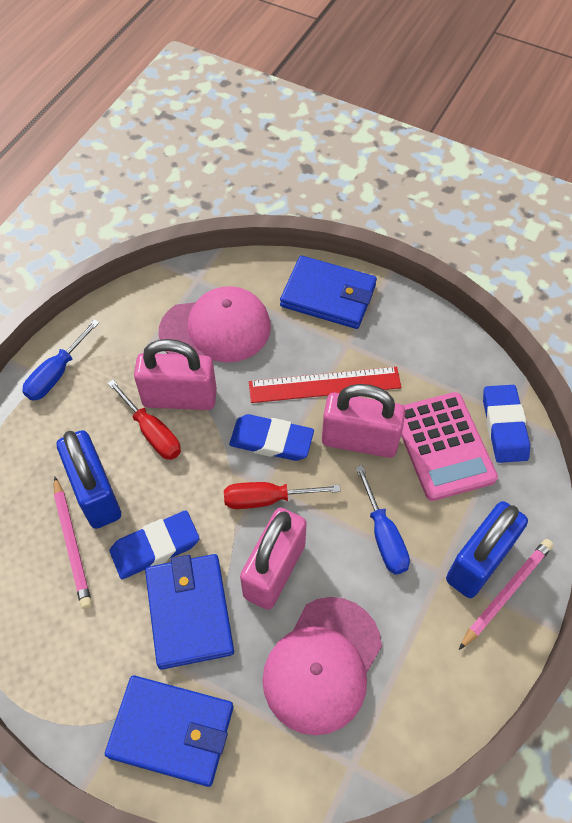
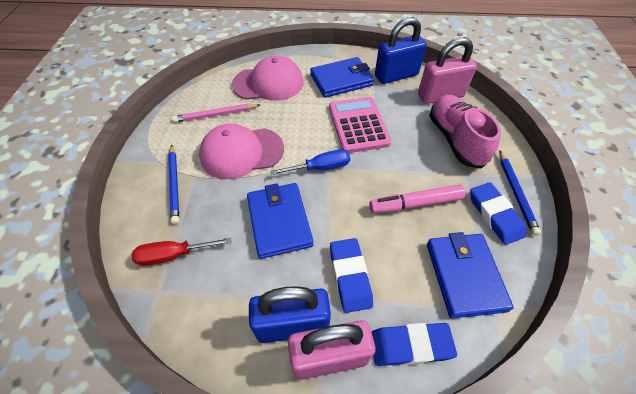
blue pencil: none = 0 -> [168,144,179,224] [499,151,541,236] = 2
blue screwdriver: [22,319,100,401] [355,465,410,574] = 2 -> [270,149,350,175] = 1
pink marker: none = 0 -> [369,185,465,213] = 1
pink padlock: [134,339,217,410] [240,508,307,610] [322,384,405,458] = 3 -> [288,320,375,380] [418,37,477,104] = 2
pink pencil: [54,477,92,609] [459,539,553,650] = 2 -> [172,104,260,123] = 1
pink shoe: none = 0 -> [429,95,501,169] = 1
red ruler: [249,367,401,403] = 1 -> none = 0
red screwdriver: [107,379,181,460] [224,482,341,509] = 2 -> [131,237,231,266] = 1

